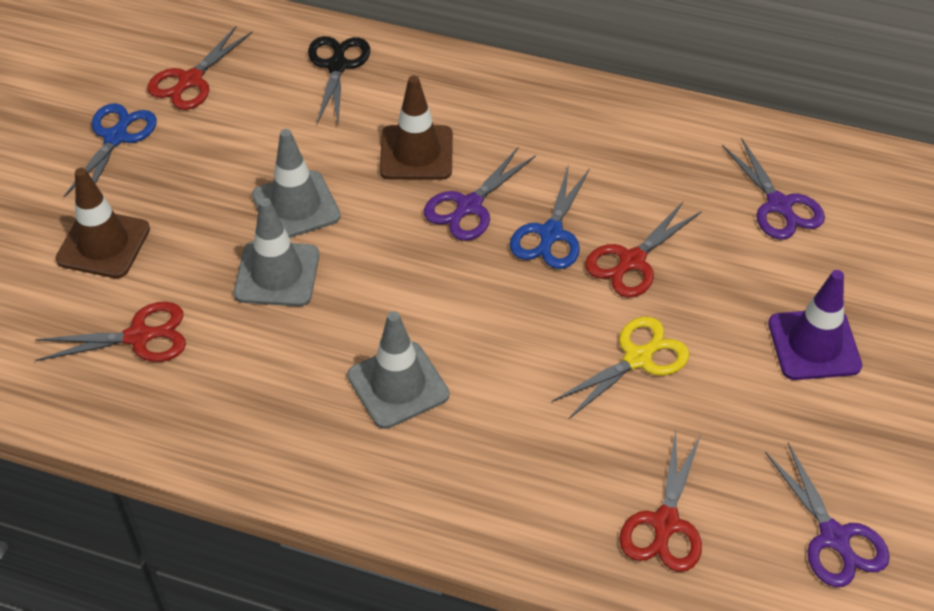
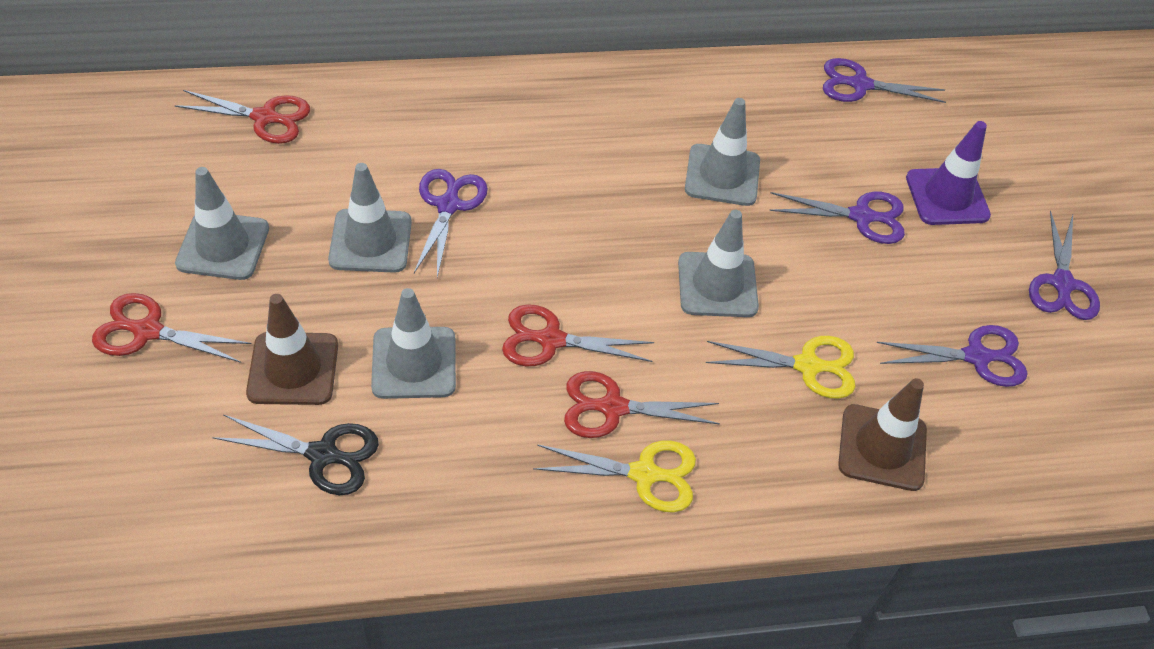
blue scissors: [64,103,157,197] [510,165,590,269] = 2 -> none = 0
grey traffic cone: [234,198,319,307] [252,129,341,238] [347,311,449,429] = 3 -> [175,167,269,280] [328,163,412,273] [371,288,456,399] [678,210,759,317] [685,98,760,206] = 5
purple scissors: [424,148,536,241] [722,137,825,239] [765,443,890,587] = 3 -> [414,169,488,277] [769,192,905,244] [823,58,946,103] [877,325,1028,387] [1029,211,1100,320] = 5
yellow scissors: [552,316,689,419] = 1 -> [533,440,696,512] [706,336,856,399] = 2

